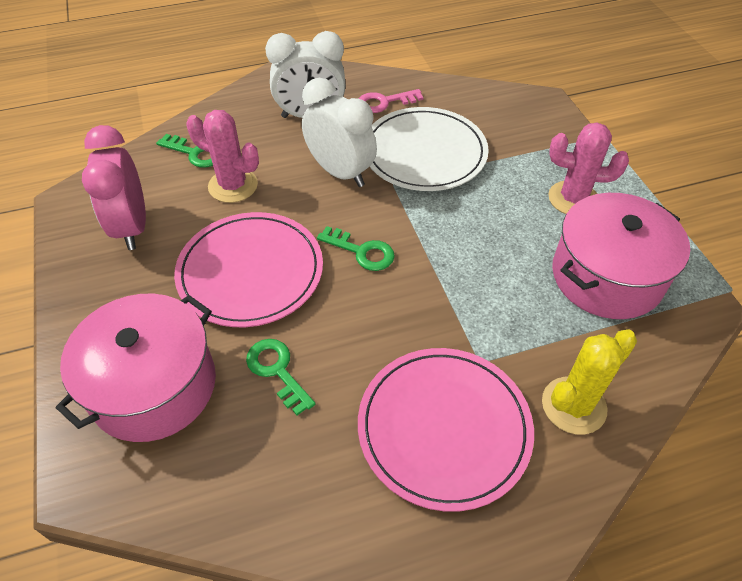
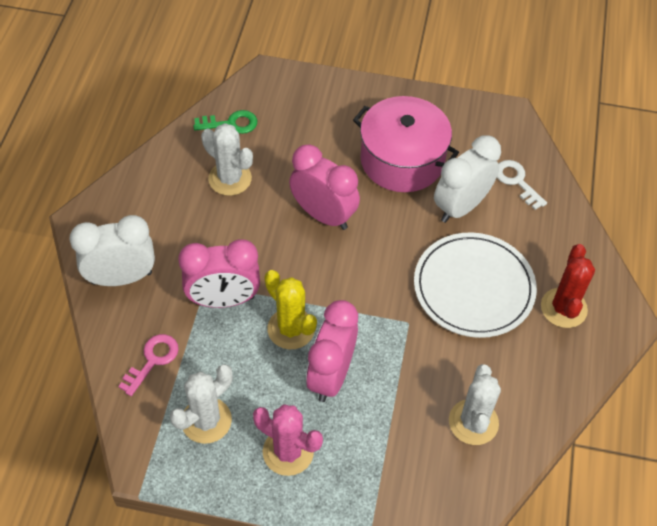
green key: [156,134,213,168] [246,339,315,415] [317,226,395,271] = 3 -> [193,110,257,134] = 1
pink cactus: [186,110,259,203] [548,123,629,214] = 2 -> [253,404,323,476] = 1
pink clock: [82,125,146,250] = 1 -> [178,239,260,308] [289,144,360,230] [306,300,358,402] = 3
pink plate: [174,212,323,327] [358,348,534,512] = 2 -> none = 0
pink pot: [56,293,216,442] [552,193,690,319] = 2 -> [353,96,459,192] = 1
red cactus: none = 0 -> [541,244,595,328] = 1
white cactus: none = 0 -> [170,364,233,444] [201,123,253,196] [449,364,501,445] = 3
white key: none = 0 -> [497,160,547,210] = 1

